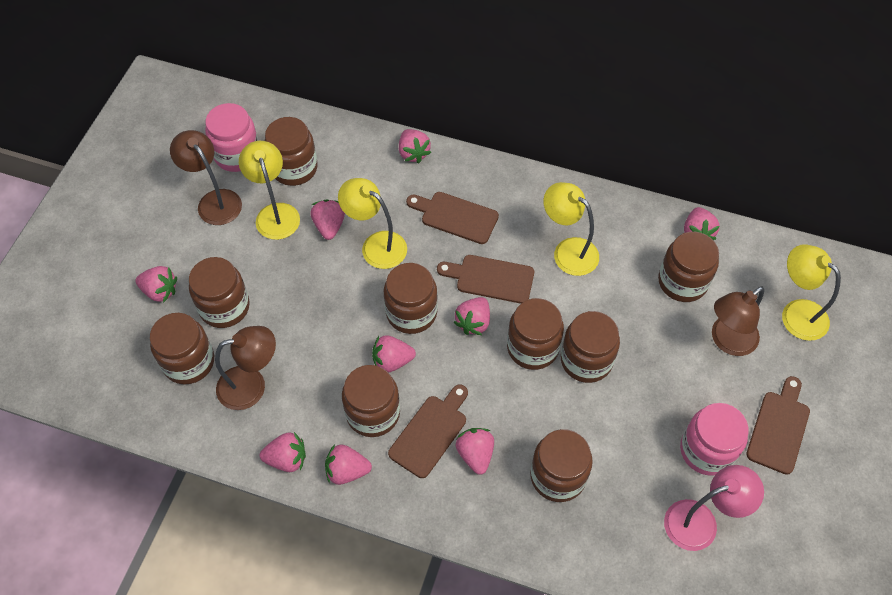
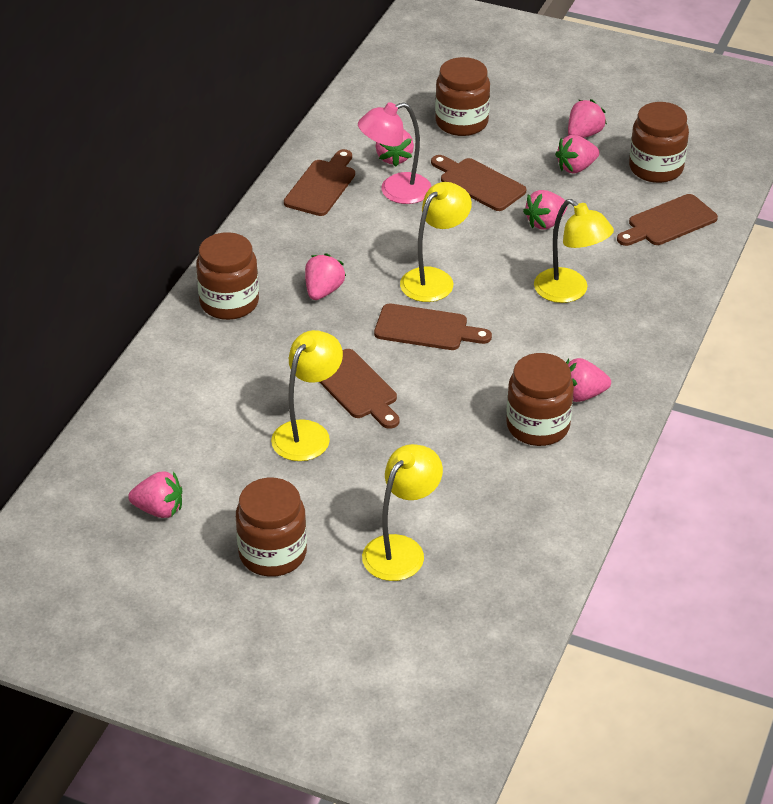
brown cutting board: [388,385,468,478] [406,192,499,244] [437,255,534,304] [746,376,810,475] = 4 -> [284,149,355,216] [319,349,399,429] [374,303,492,350] [431,155,526,211] [617,194,718,246] = 5
brown jar: [150,313,214,384] [189,257,250,328] [265,117,318,186] [342,365,400,437] [384,263,438,334] [507,298,564,370] [530,429,593,502] [561,311,620,383] [658,232,719,302] = 9 -> [196,232,259,320] [236,478,307,577] [435,57,490,136] [506,353,574,446] [629,102,689,183] = 5
brown lamp: [170,130,242,225] [215,326,276,410] [712,286,764,356] = 3 -> none = 0
pink jar: [205,103,259,172] [680,403,749,475] = 2 -> none = 0
pink strawberry: [135,266,177,303] [260,432,306,472] [310,199,345,240] [325,444,372,485] [372,336,416,373] [399,129,431,163] [453,297,490,335] [456,428,494,475] [684,207,720,240] = 9 -> [128,471,182,518] [305,253,346,300] [376,129,414,167] [523,190,567,230] [555,135,599,174] [566,358,611,402] [568,99,607,138] = 7

